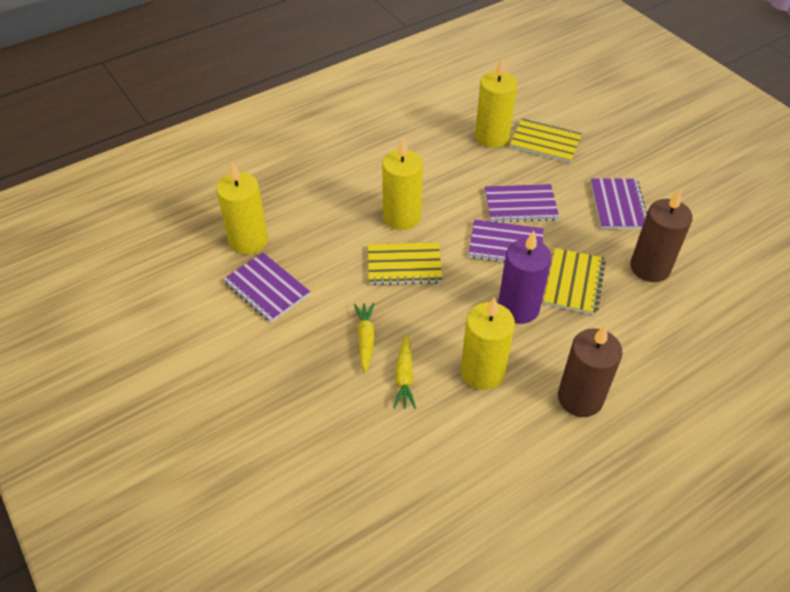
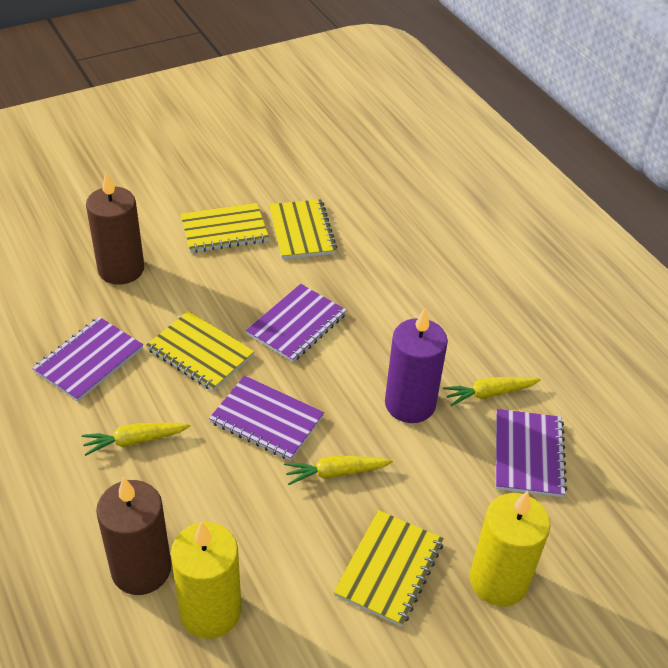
yellow candle: [216,162,268,254] [382,138,423,230] [461,297,515,390] [475,58,517,148] = 4 -> [171,522,241,639] [470,491,550,607] = 2
yellow carrot: [354,303,375,374] [393,334,416,409] = 2 -> [82,423,191,456] [284,455,393,485] [443,377,541,406] = 3
yellow notebook: [368,242,443,286] [510,119,582,163] [544,248,606,315] = 3 -> [146,311,254,391] [180,203,269,253] [269,199,337,259] [333,510,444,627] = 4

